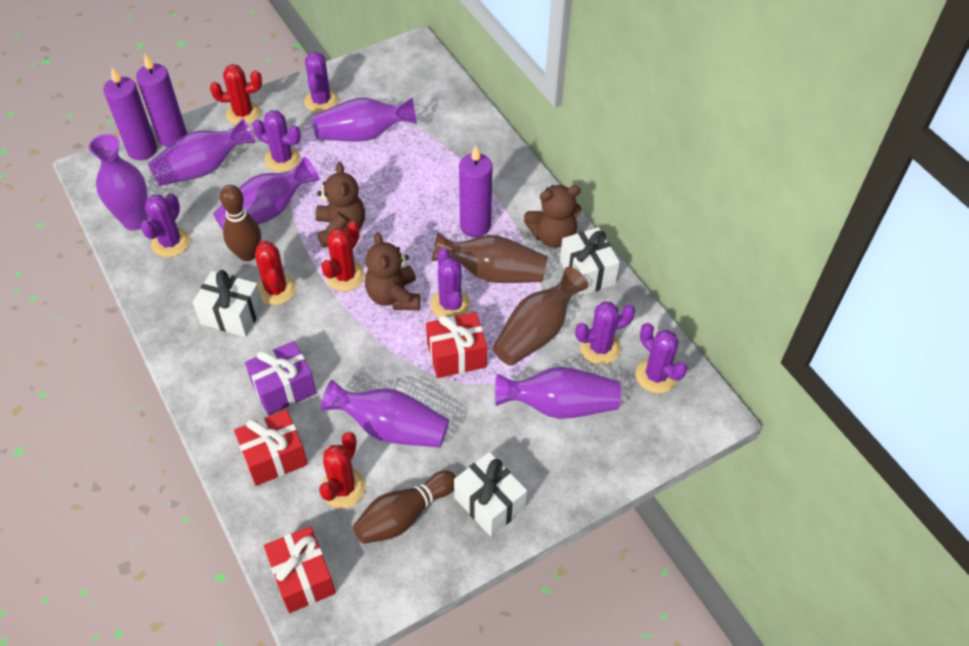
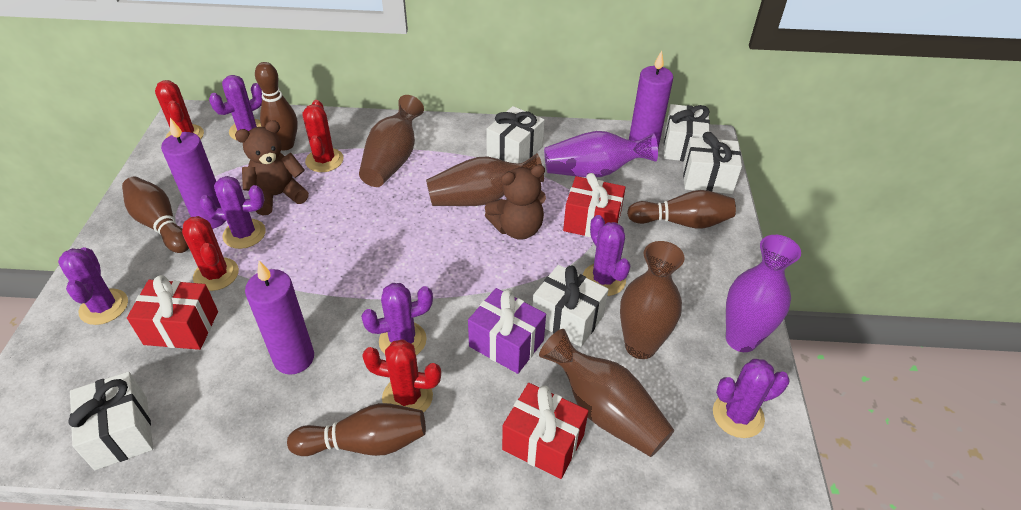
brown bowling pin: [220,185,261,261] [353,470,456,544] = 2 -> [122,177,189,253] [255,62,298,150] [287,403,426,456] [627,190,736,229] = 4
brown teddy bear: [315,162,365,248] [365,232,420,310] [524,185,581,248] = 3 -> [235,120,309,216] [485,165,546,240] = 2
brown vase: [432,233,548,283] [493,267,588,366] = 2 -> [359,95,424,187] [426,153,544,206] [539,329,674,457] [620,241,685,359] = 4
purple vase: [89,134,148,231] [148,118,255,186] [213,157,319,230] [312,98,417,142] [321,380,449,448] [495,367,621,419] = 6 -> [544,131,658,177] [726,235,801,352] = 2
white gift: [193,270,263,337] [454,452,527,537] [560,227,620,296] = 3 -> [69,372,153,470] [486,106,545,163] [533,265,609,347] [664,104,710,161] [683,132,742,194] = 5

